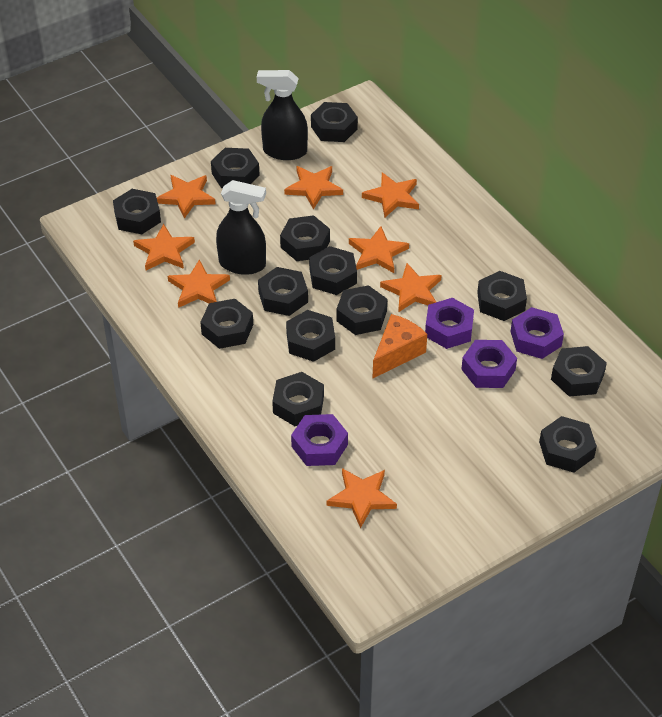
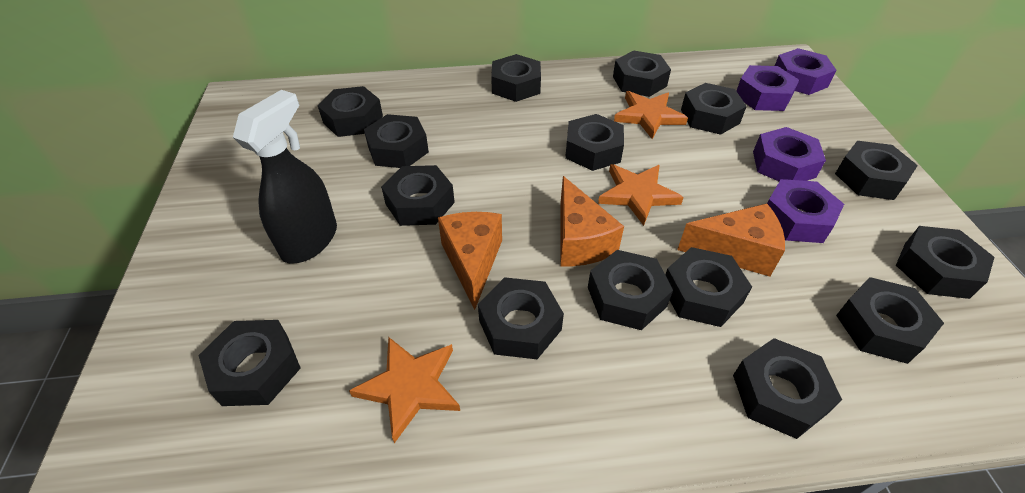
black nut: [113,189,161,234] [200,299,253,349] [211,148,260,188] [258,267,308,316] [272,372,324,426] [280,215,330,261] [286,310,335,362] [309,246,357,295] [311,102,358,142] [336,285,387,335] [477,271,527,321] [539,416,597,473] [551,346,607,397] = 13 -> [199,320,301,406] [318,86,383,137] [364,114,429,168] [381,165,455,226] [478,277,564,359] [491,54,541,102] [565,114,624,171] [588,250,673,330] [613,50,671,97] [665,247,752,327] [681,83,747,135] [733,338,842,439] [835,141,918,200] [836,277,944,364] [896,226,995,299] = 15
black spray bottle: [216,180,266,275] [257,70,308,160] = 2 -> [233,90,337,263] = 1
orange cheese: [372,314,427,379] = 1 -> [438,212,502,310] [560,176,624,266] [677,203,785,277] = 3
orange star: [133,224,195,271] [157,175,216,219] [168,260,230,308] [284,166,343,210] [326,468,397,528] [349,226,409,273] [362,173,419,217] [380,263,442,312] = 8 -> [349,337,460,443] [598,164,684,226] [614,91,688,139] = 3

